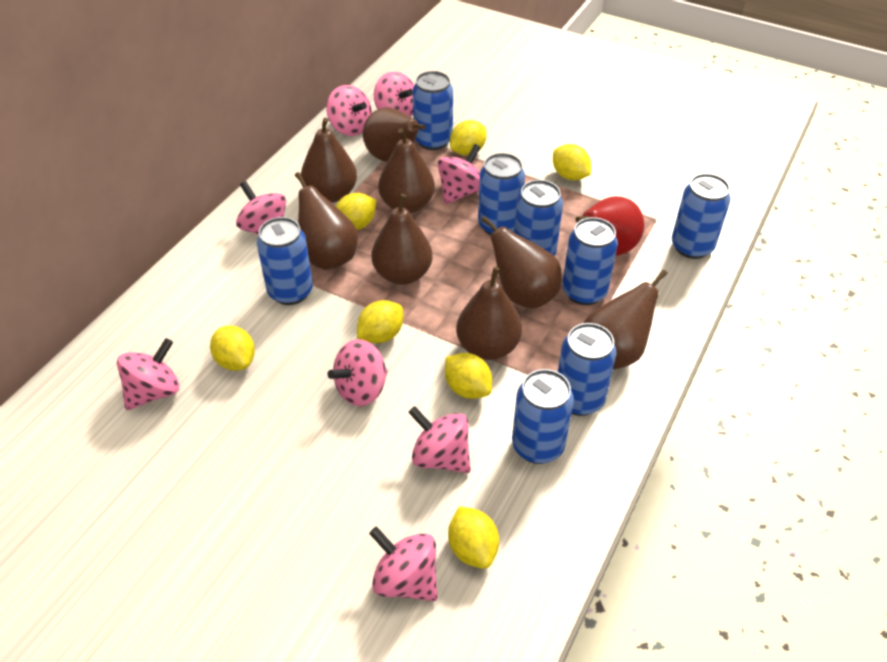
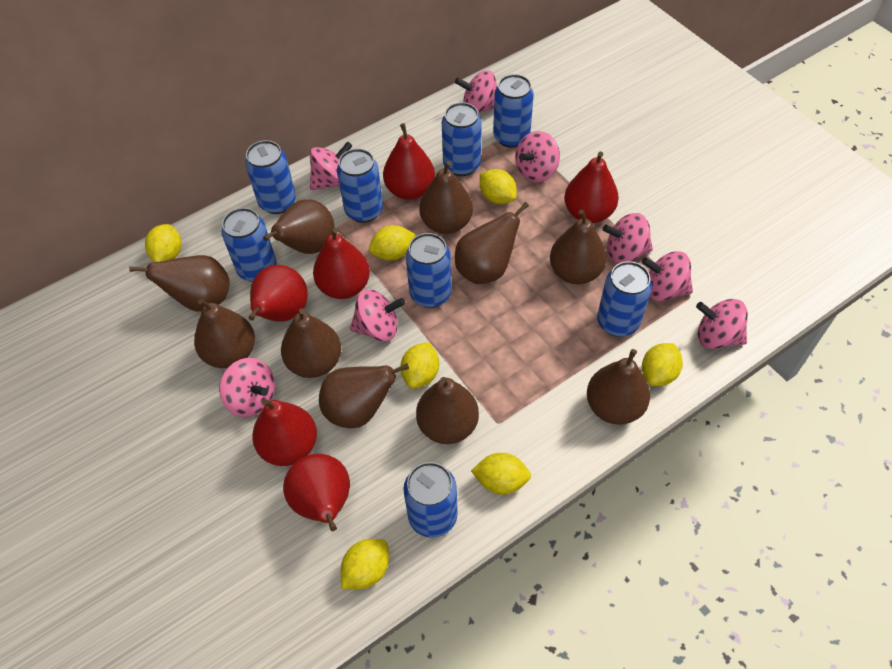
brown pear: [295,172,358,270] [301,118,357,203] [363,107,426,162] [372,194,432,285] [378,128,435,213] [456,267,522,360] [481,216,562,308] [584,270,667,369] = 8 -> [129,255,230,312] [194,298,255,368] [263,199,335,254] [281,308,341,378] [319,363,409,428] [416,377,479,444] [419,161,473,234] [455,202,529,284] [550,210,607,284] [587,349,650,425] = 10
red pear: [575,196,644,256] = 1 -> [248,265,308,322] [252,399,317,466] [283,454,350,531] [313,228,370,299] [383,123,435,200] [564,151,619,223] = 6

